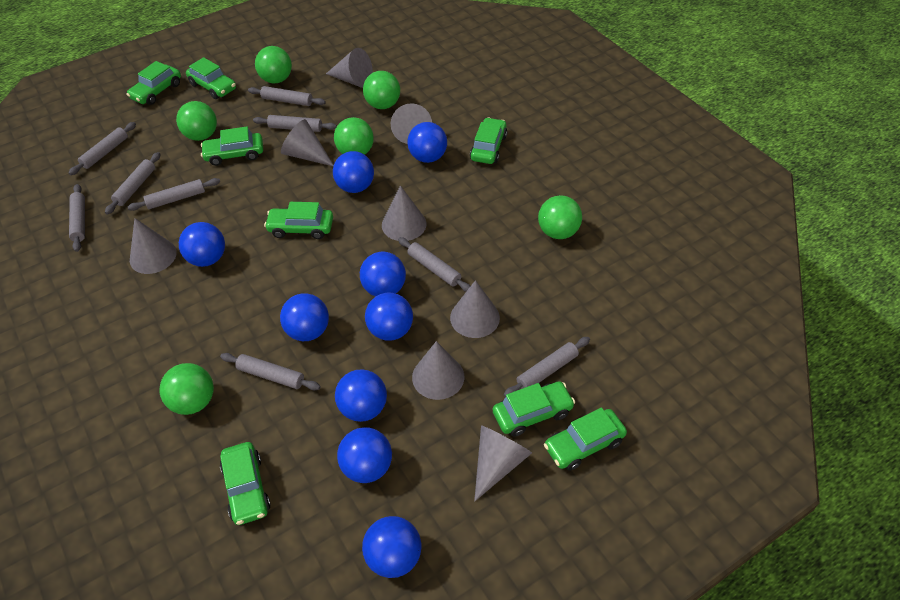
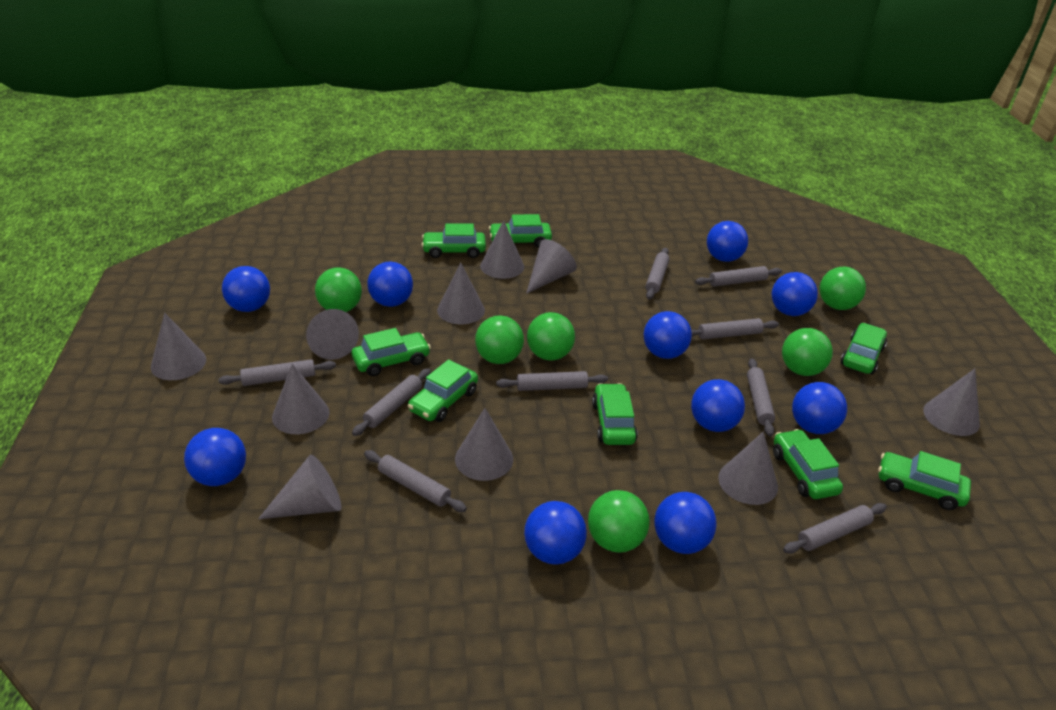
blue ball: [179,222,225,267] [280,293,329,341] [333,151,374,193] [335,369,387,422] [337,427,392,483] [360,252,406,296] [362,516,421,578] [365,292,413,341] [407,122,447,163] = 9 -> [184,428,246,486] [222,266,270,312] [367,262,413,307] [524,501,587,565] [644,311,692,359] [654,492,717,554] [691,379,745,432] [707,221,748,262] [771,272,818,316] [792,382,847,434] = 10
grey cone: [130,218,177,274] [281,119,334,166] [326,48,373,88] [382,185,427,241] [391,103,432,144] [412,341,465,400] [450,280,500,338] [474,425,532,501] = 8 -> [151,313,206,380] [258,455,341,520] [272,364,329,434] [306,309,359,360] [437,263,485,324] [455,408,513,481] [480,220,524,279] [526,239,577,294] [718,432,778,505] [923,369,980,436] = 10

